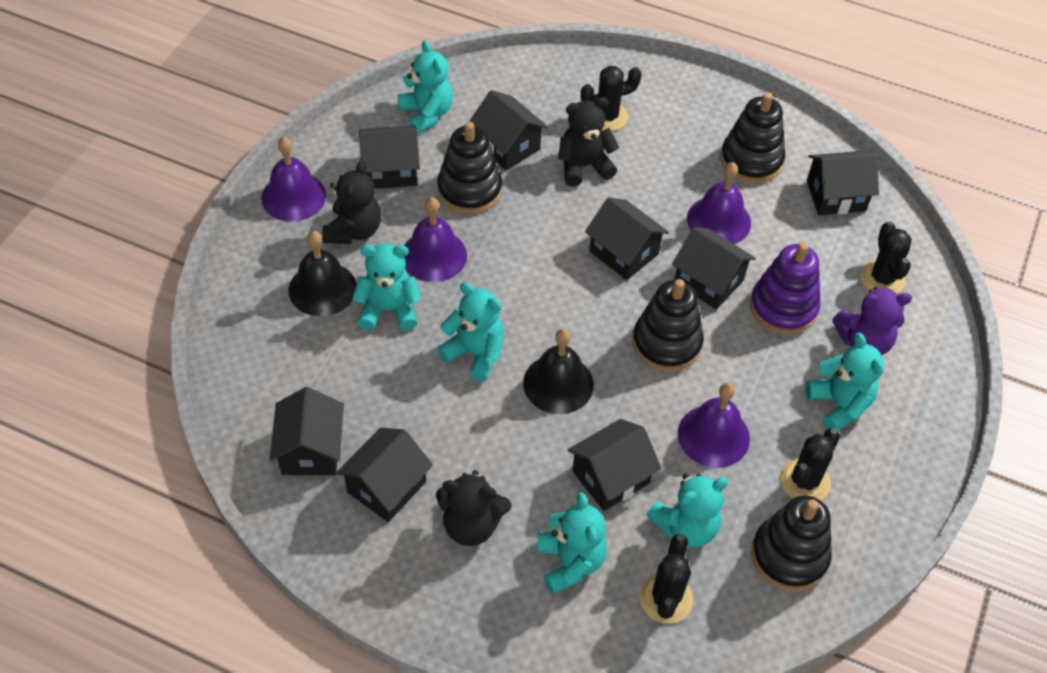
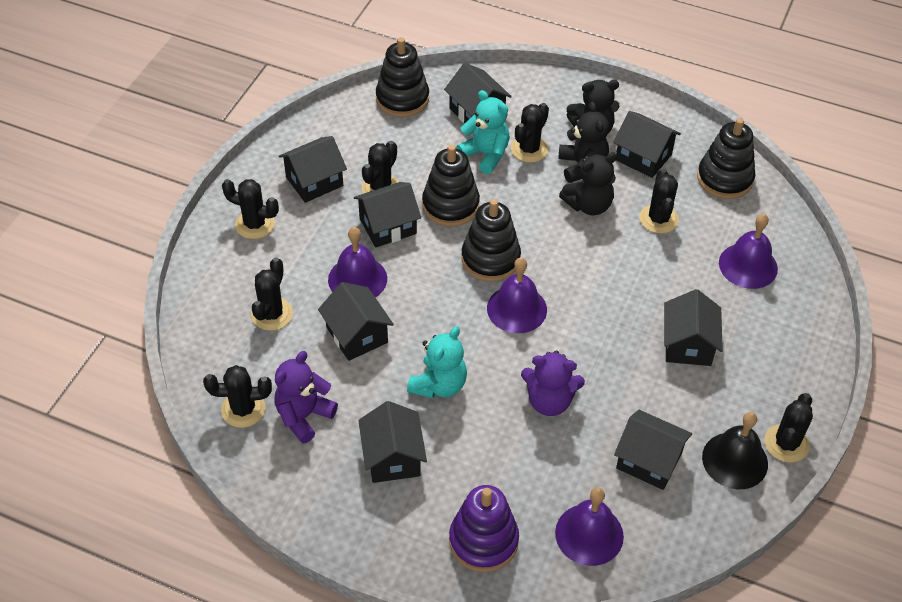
black bell: [289,231,356,316] [523,329,594,414] = 2 -> [702,412,768,489] = 1
black cactus: [581,66,642,131] [639,534,693,624] [780,428,840,500] [860,221,912,294] = 4 -> [203,365,272,428] [222,179,279,239] [251,258,293,331] [362,141,399,194] [511,103,549,163] [639,169,679,234] [764,393,813,463] = 7
purple teddy bear: [832,286,912,355] = 1 -> [275,351,338,444] [521,351,585,416] = 2
turquoise teddy bear: [352,243,421,331] [398,40,453,134] [437,282,504,382] [537,492,607,594] [646,474,728,547] [805,333,884,430] = 6 -> [407,326,467,398] [456,90,510,174] = 2

